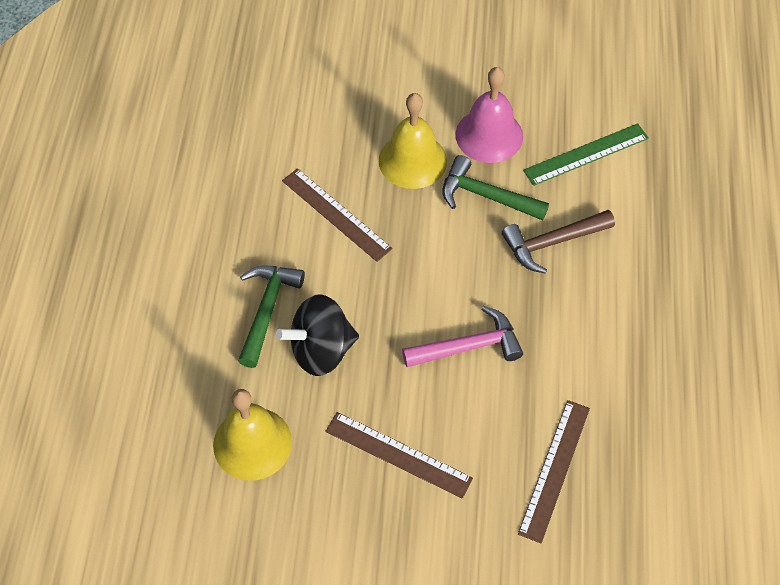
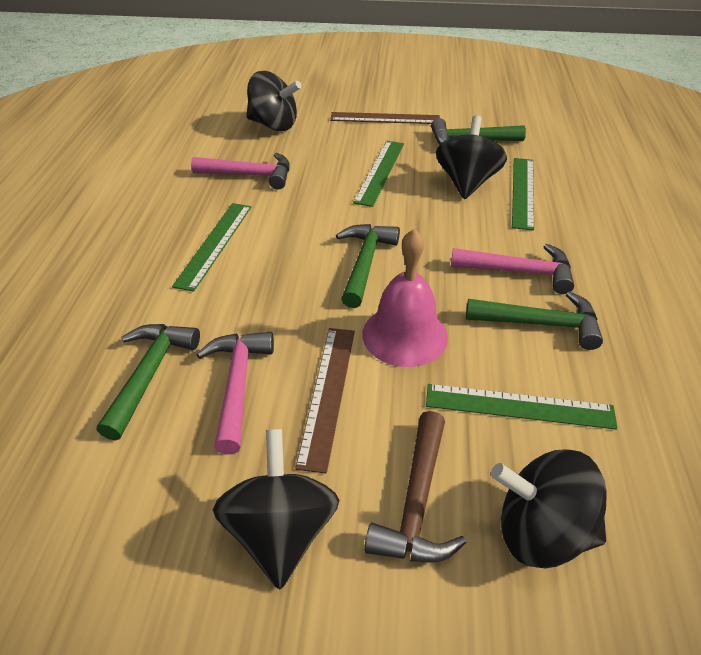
black spinning top: [276,294,359,376] = 1 -> [213,429,339,589] [246,71,301,131] [436,115,507,199] [491,449,607,568] = 4
brown ruler: [282,168,393,262] [325,412,473,499] [518,400,590,544] = 3 -> [295,328,355,474] [330,112,440,124] = 2
green hammer: [238,266,305,368] [442,155,549,220] = 2 -> [97,324,200,441] [336,224,400,308] [431,118,526,145] [466,291,603,350] = 4
green ruler: [523,123,649,186] = 1 -> [172,203,251,292] [353,141,404,207] [426,384,618,430] [512,158,534,231] = 4
pink hammer: [402,306,523,367] = 1 -> [191,153,290,190] [196,332,274,454] [451,244,574,294] = 3
yellow bell: [213,389,292,481] [379,93,447,189] = 2 -> none = 0

